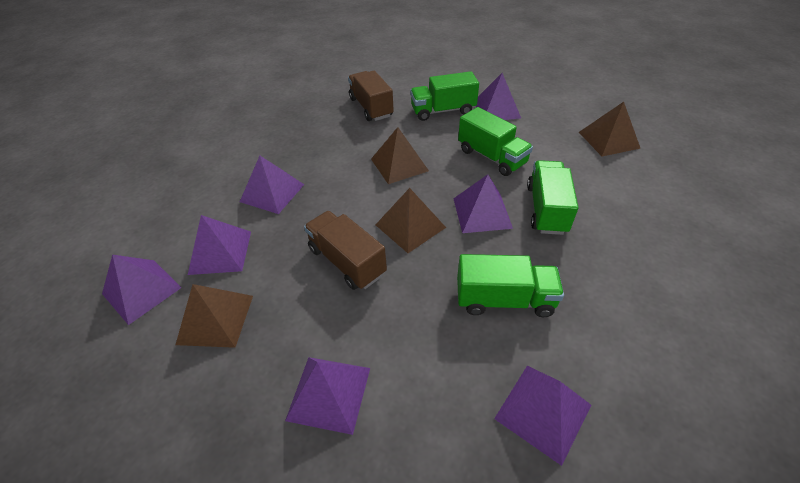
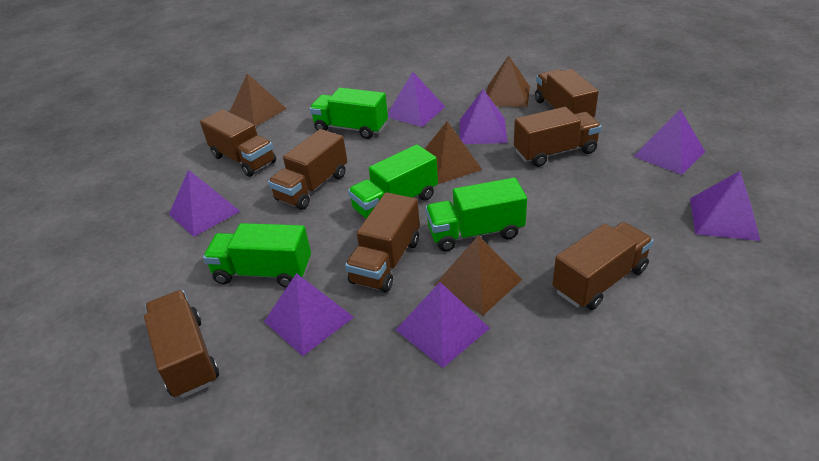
brown truck: [304,211,387,290] [348,71,394,121] = 2 -> [144,290,219,398] [200,109,276,177] [268,129,347,210] [345,192,420,293] [514,107,602,167] [535,69,599,117] [552,222,653,310] = 7

